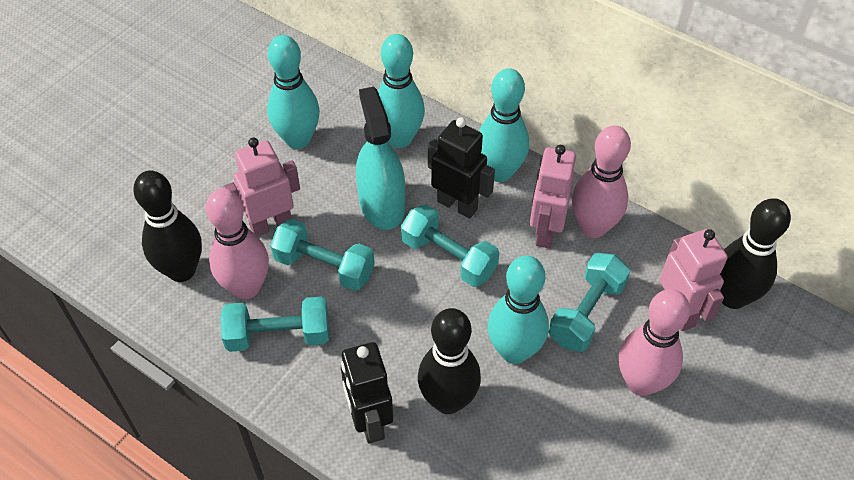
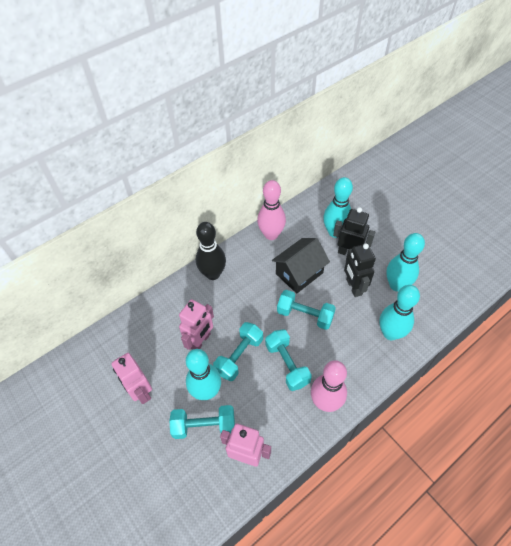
black bowling pin: [133,170,202,282] [418,308,481,414] [720,198,791,309] = 3 -> [196,222,226,280] = 1
black house: none = 0 -> [272,238,330,294] = 1
pink bowling pin: [206,188,269,299] [572,125,631,238] [619,289,690,396] = 3 -> [257,180,286,240] [311,360,347,412] = 2
turquoise spray bottle: [356,87,405,230] = 1 -> none = 0

